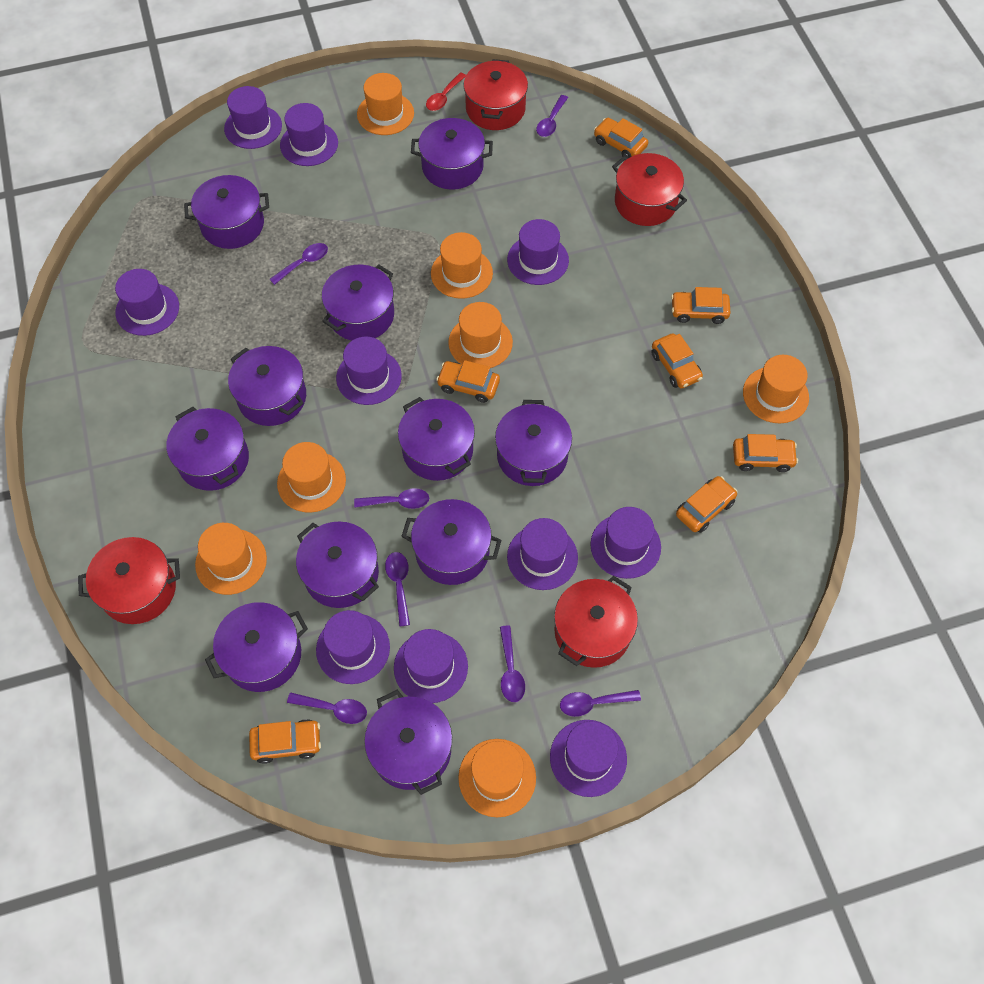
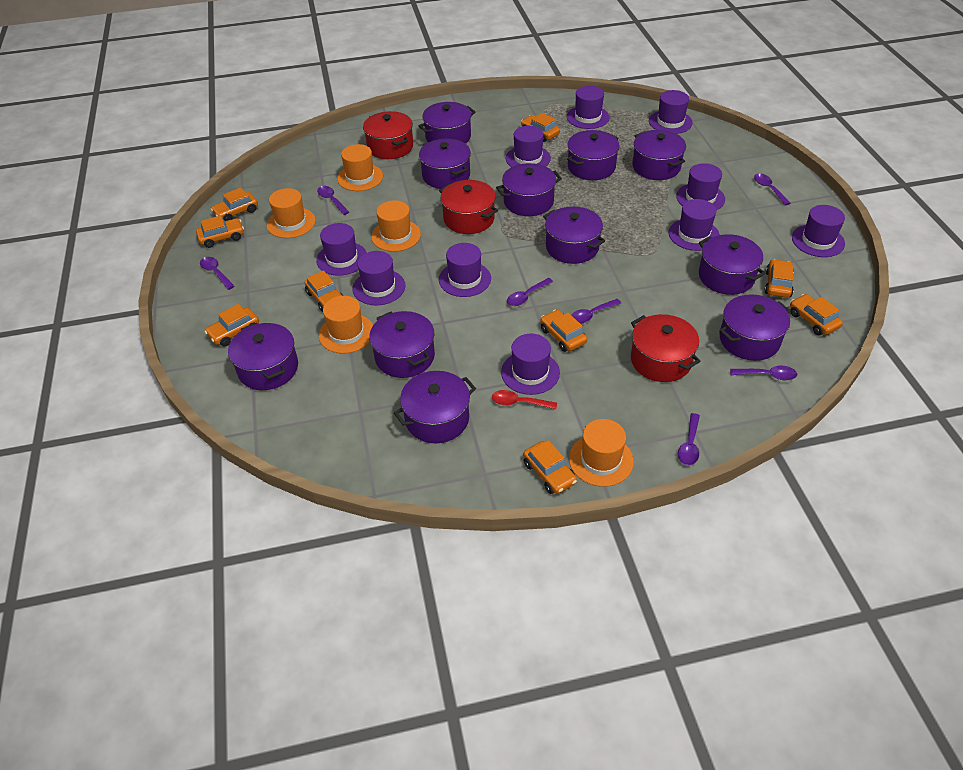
orange car: [249,719,321,764] [436,360,500,403] [594,118,648,158] [651,333,703,389] [671,287,731,324] [676,476,737,533] [733,434,798,472] = 7 -> [196,216,244,248] [205,304,259,346] [211,188,258,221] [305,270,343,312] [521,113,560,142] [523,440,577,494] [541,310,587,352] [764,259,794,298] [790,294,843,336] = 9
orange hat: [195,523,267,595] [277,442,346,513] [357,73,414,135] [431,232,493,299] [448,302,513,368] [458,739,536,817] [743,355,809,423] = 7 -> [267,188,316,238] [319,296,373,354] [337,144,383,191] [371,200,421,252] [569,419,634,487] = 5
red pot: [78,537,180,624] [463,59,528,130] [554,576,638,668] [612,153,687,226] = 4 -> [363,111,413,159] [439,180,498,234] [631,314,700,382] = 3

